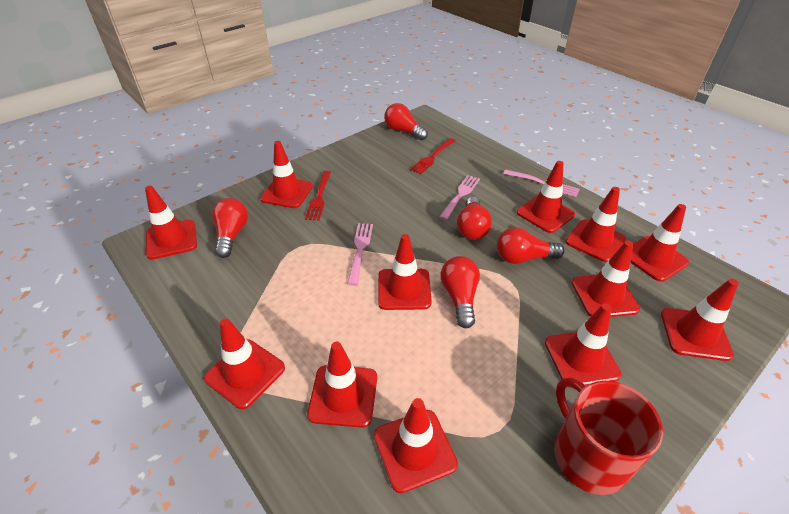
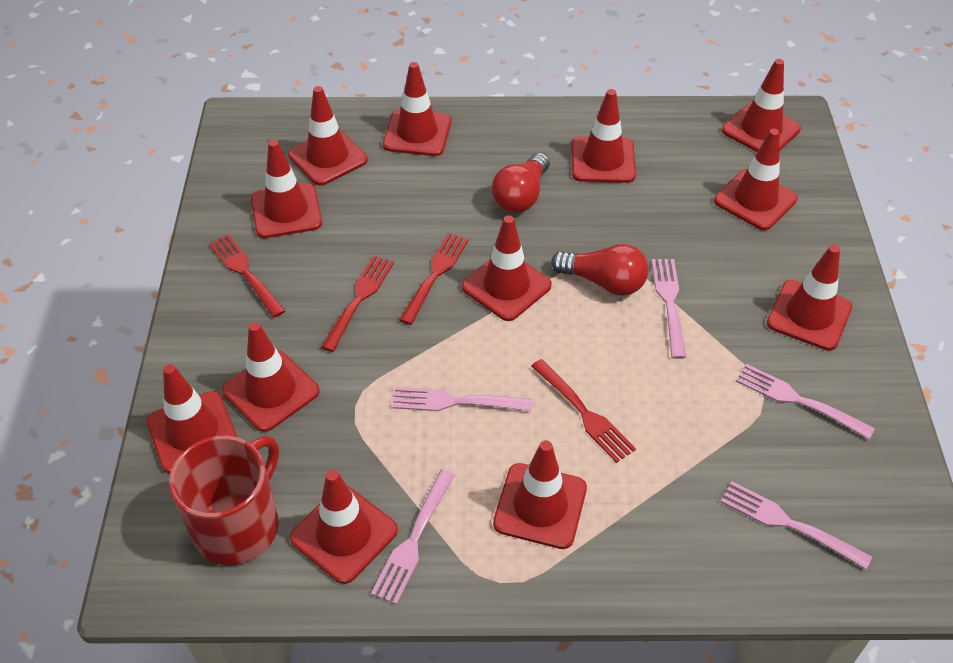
pink fork: [348,223,373,286] [440,175,480,220] [503,170,580,197] = 3 -> [371,469,455,605] [392,387,532,412] [652,259,686,359] [721,481,872,570] [736,364,875,439] = 5
red fork: [305,171,331,221] [410,138,455,174] = 2 -> [209,234,285,318] [321,256,394,352] [399,233,469,325] [531,359,636,463] = 4
red light bulb: [212,198,248,258] [384,103,428,140] [441,256,480,328] [457,196,492,240] [497,227,565,264] = 5 -> [492,152,550,213] [551,244,649,296] = 2

